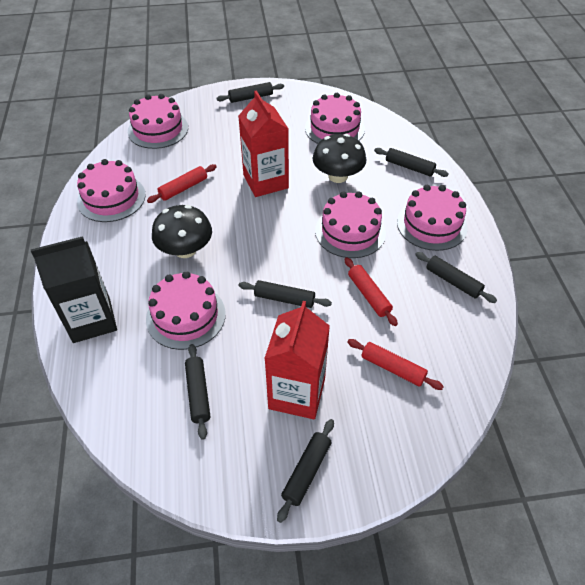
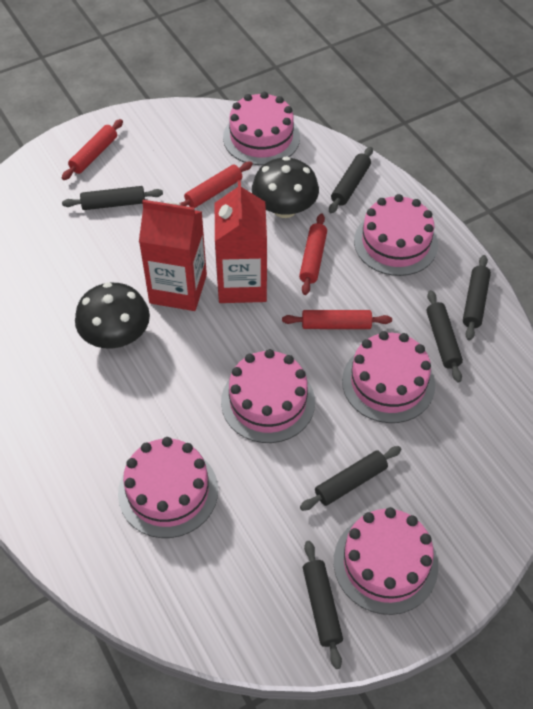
black carton: [31,236,117,343] = 1 -> none = 0
red rolling pin: [147,164,217,203] [345,257,398,326] [347,339,444,390] = 3 -> [62,119,123,180] [179,162,253,208] [282,310,392,329] [299,213,327,295] = 4

